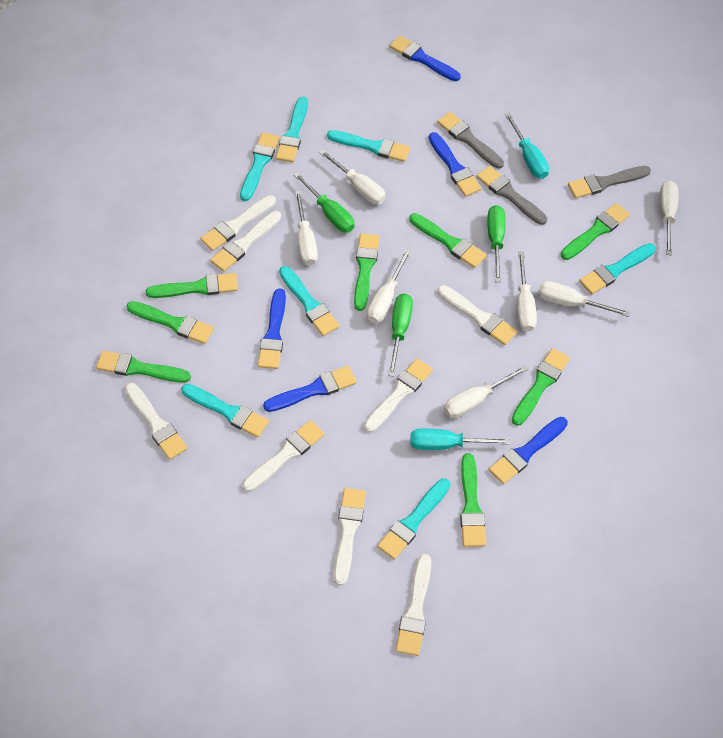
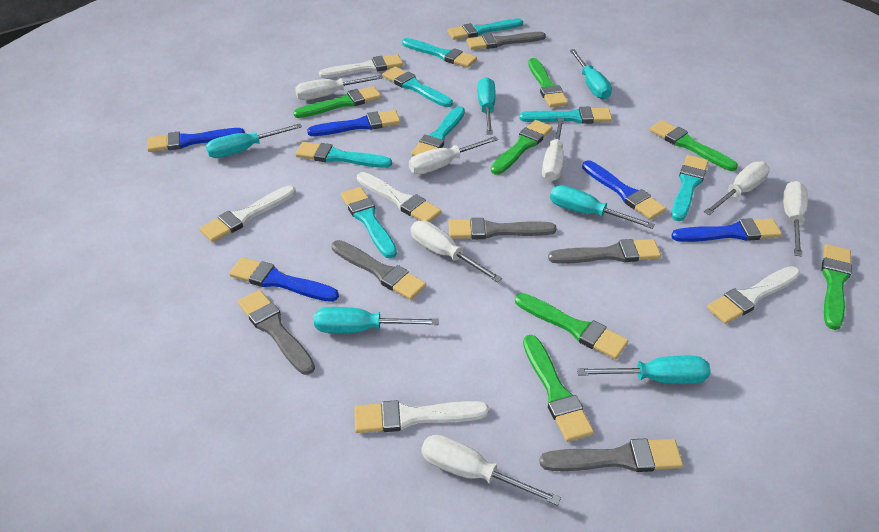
green brush: [96,351,191,383] [126,301,214,344] [146,273,238,298] [354,233,380,311] [409,213,486,268] [460,453,486,547] [512,348,570,426] [561,203,630,260] = 8 -> [293,86,381,118] [491,120,552,175] [515,293,628,359] [523,335,594,442] [528,58,568,107] [650,120,738,171] [821,244,852,330] = 7
green screwdriver: [294,172,354,233] [388,294,413,377] [487,205,505,282] = 3 -> none = 0
grey brush: [437,112,504,169] [477,166,547,225] [568,166,651,198] = 3 -> [238,290,315,375] [332,240,426,300] [448,218,557,239] [466,32,546,50] [539,438,683,472] [548,239,661,264] = 6
turquoise brush: [181,384,269,437] [240,132,280,201] [276,96,308,162] [279,266,340,336] [327,130,410,162] [377,478,450,560] [579,243,656,294] = 7 -> [295,142,392,168] [341,187,397,259] [382,67,453,107] [402,38,477,68] [411,106,465,156] [447,18,523,40] [519,107,612,124] [671,155,709,221] = 8
turquoise screwdriver: [410,428,510,450] [505,113,549,179] = 2 -> [206,124,302,158] [314,307,439,333] [477,77,496,135] [550,185,655,229] [569,49,612,100] [577,356,711,384] = 6
white brush: [125,383,187,460] [200,195,276,251] [210,211,281,272] [243,420,324,492] [334,488,366,586] [364,358,433,433] [396,554,431,656] [438,285,517,345] = 8 -> [199,185,296,242] [319,54,403,78] [354,400,489,433] [357,172,441,222] [707,266,800,324] = 5

